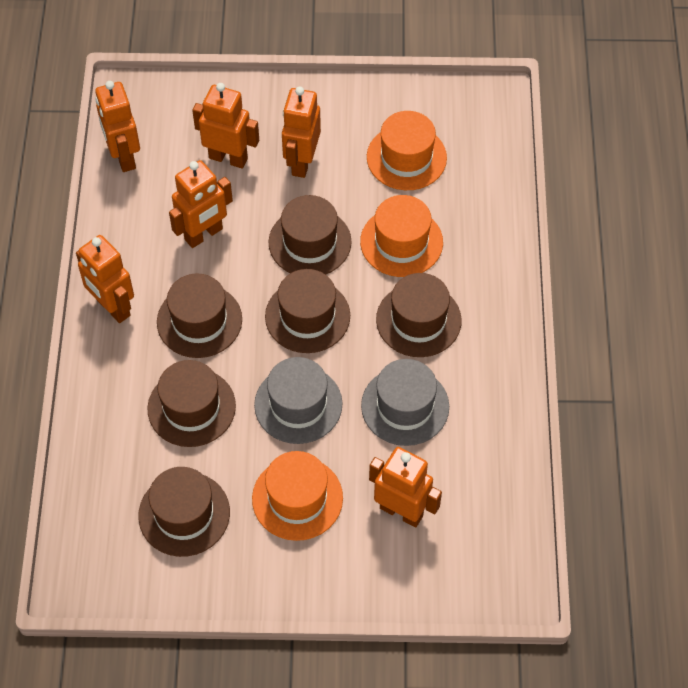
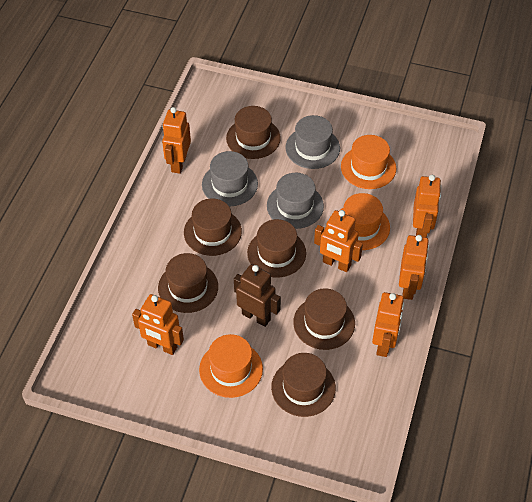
brown robot: none = 0 -> [234,264,281,327] = 1
grey hat: [254,357,343,444] [361,359,449,446] = 2 -> [202,151,258,206] [267,173,324,229] [285,115,340,169] = 3

